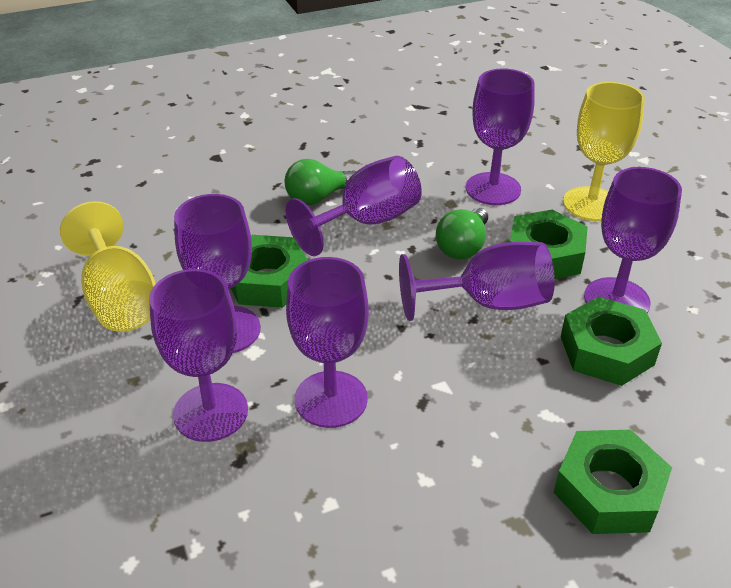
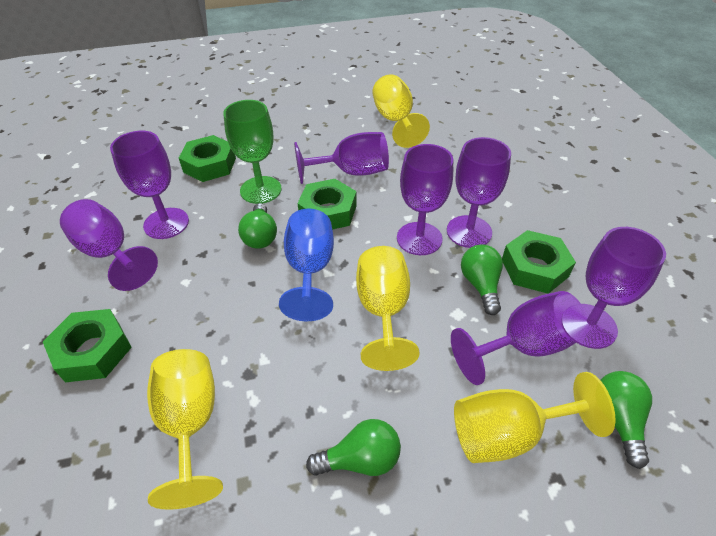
blue goblet: none = 0 -> [279,209,334,321] = 1
green goblet: none = 0 -> [223,100,282,204] = 1
green light bulb: [285,159,356,205] [436,208,488,259] = 2 -> [238,203,277,249] [306,419,401,476] [461,244,503,315] [601,371,652,469] = 4
yellow goblet: [60,201,155,332] [563,82,645,221] = 2 -> [147,349,223,510] [356,246,420,371] [372,74,430,148] [454,372,616,463] = 4

